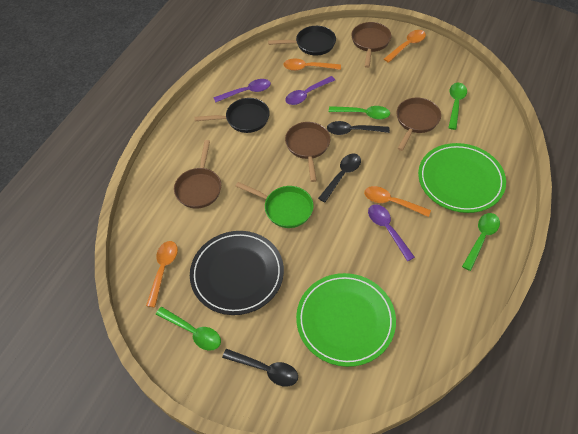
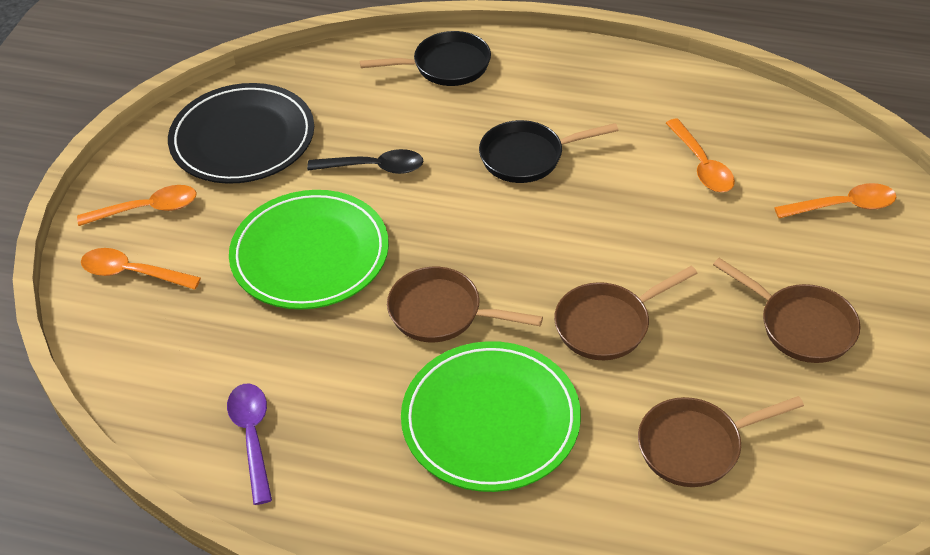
black spoon: [222,349,298,387] [318,154,361,202] [327,121,390,135] = 3 -> [307,149,423,174] = 1
green pan: [236,182,313,228] = 1 -> none = 0
green spoon: [156,307,221,351] [329,106,390,119] [448,83,467,130] [462,213,500,271] = 4 -> none = 0
purple spoon: [213,79,271,103] [285,76,335,105] [368,204,415,261] = 3 -> [227,384,272,505] = 1

